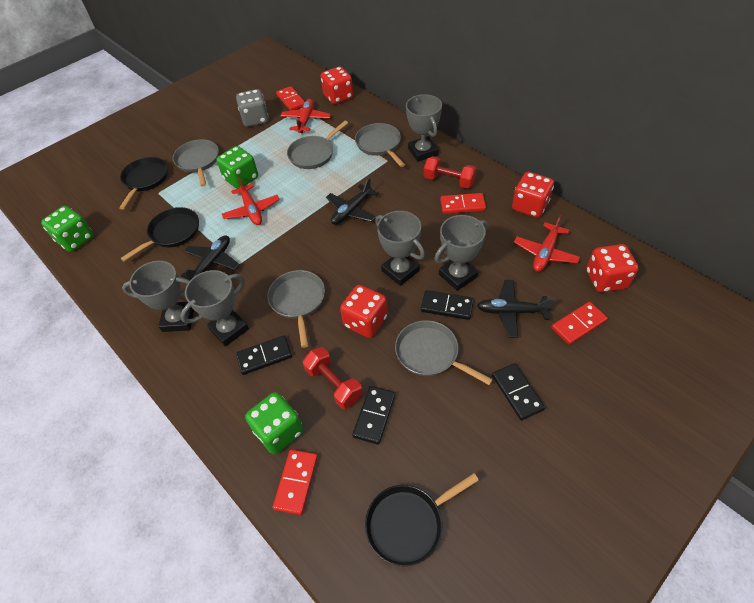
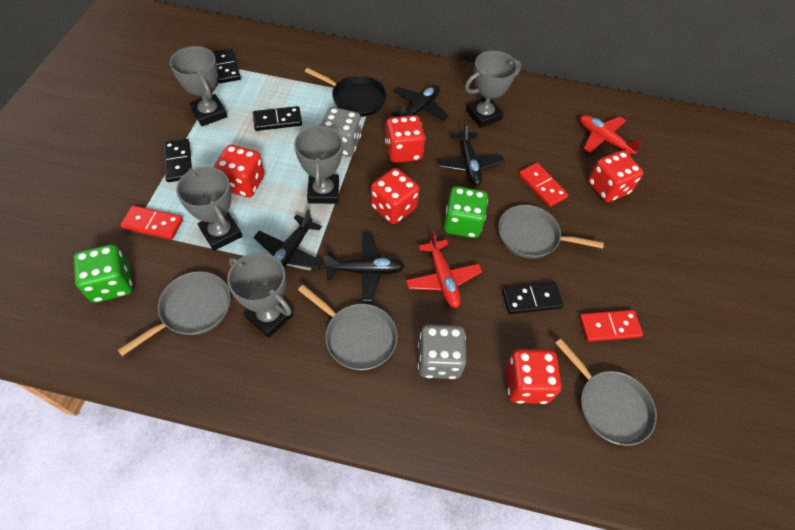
black pan: [119,157,168,210] [120,207,199,262] [365,473,479,566] = 3 -> [305,68,387,117] = 1
black plane: [181,235,240,281] [326,177,379,225] [477,280,555,338] = 3 -> [254,208,324,269] [323,234,404,301] [391,85,449,121] [437,122,504,186] = 4
green dice: [41,206,94,252] [216,146,258,189] [245,392,303,454] = 3 -> [74,244,132,303] [444,186,488,238] = 2
grey dice: [236,89,269,127] = 1 -> [321,107,361,157] [418,324,467,379] = 2
grey pan: [173,139,219,187] [267,270,325,348] [287,121,348,169] [355,123,405,167] [395,320,493,385] = 5 -> [118,271,231,356] [298,285,398,370] [498,205,604,259] [556,339,657,446] = 4
red dice: [321,66,353,104] [340,285,388,338] [512,172,554,218] [586,244,639,292] = 4 -> [214,145,265,197] [371,168,419,224] [385,115,425,163] [506,349,561,404] [588,150,643,202] = 5
red domino: [273,449,318,515] [276,86,305,111] [440,193,486,214] [552,302,608,345] = 4 -> [120,206,183,240] [518,163,569,207] [579,310,643,342] = 3
red dumbbell: [303,347,363,409] [424,156,477,189] = 2 -> none = 0
red plane: [222,177,280,225] [281,99,331,133] [514,215,580,272] = 3 -> [406,231,482,308] [580,115,642,155] = 2

